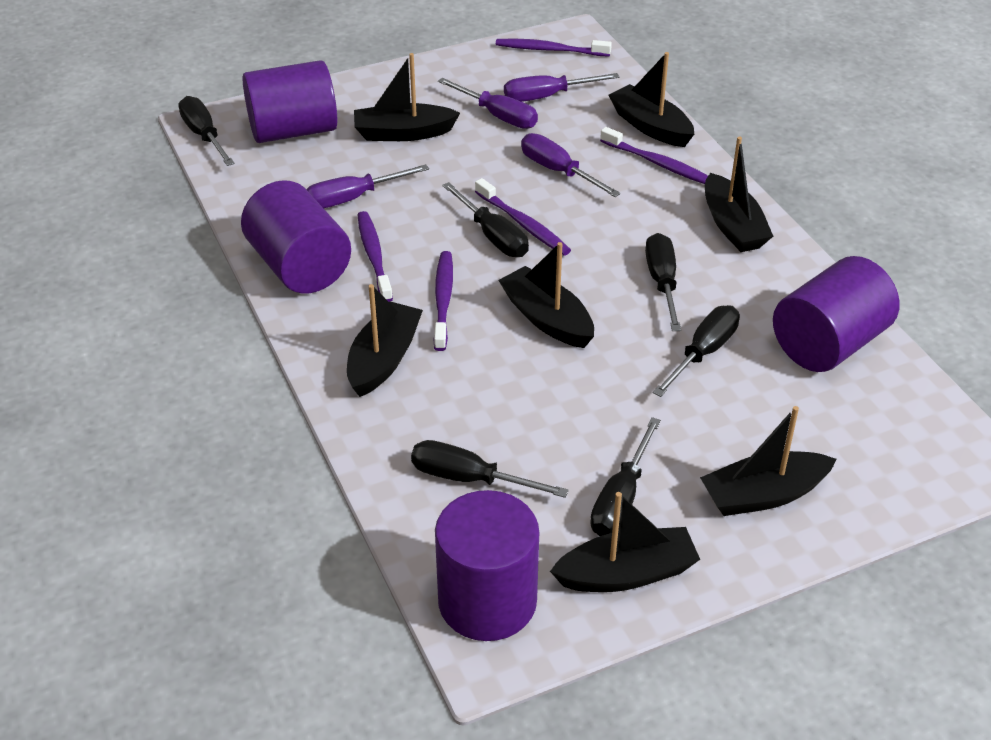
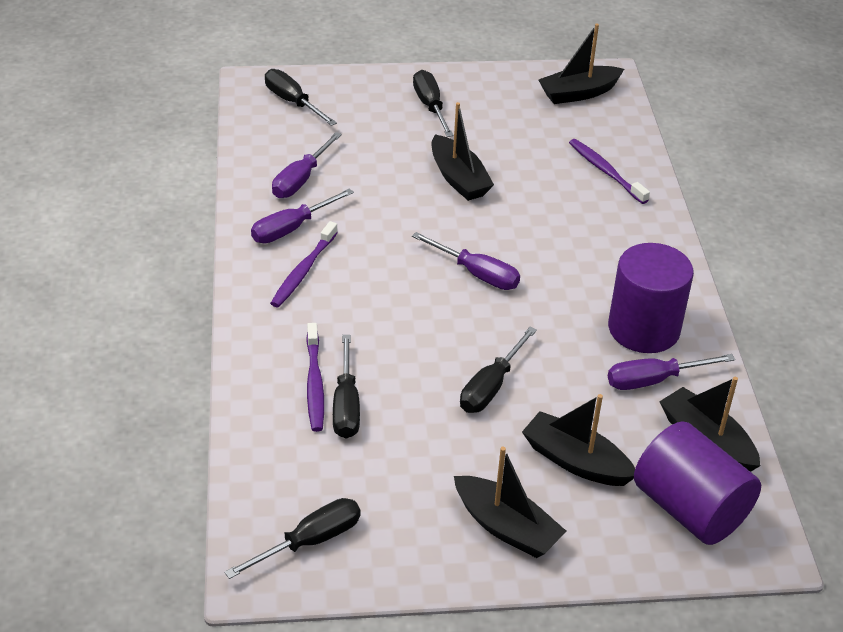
black boat: [347,284,423,397] [354,53,460,141] [498,242,594,348] [550,492,700,592] [608,52,694,147] [700,406,837,516] [705,137,773,252] = 7 -> [432,102,494,201] [454,447,566,558] [522,394,635,486] [538,24,624,104] [659,377,760,472] = 5
black screwdriver: [178,96,235,166] [411,440,569,498] [442,182,529,257] [590,417,661,536] [645,233,681,331] [653,305,740,397] = 6 -> [224,498,361,579] [265,69,337,126] [333,335,360,439] [413,70,453,137] [460,327,537,413] = 5
purple cylinder: [241,180,351,293] [242,60,337,143] [435,490,539,641] [773,256,900,372] = 4 -> [608,243,694,353] [634,421,761,545] = 2
purple toothbrush: [358,211,393,302] [434,251,453,351] [475,178,571,256] [496,39,612,57] [600,127,708,184] = 5 -> [270,221,338,307] [306,323,324,432] [569,139,650,204] = 3

